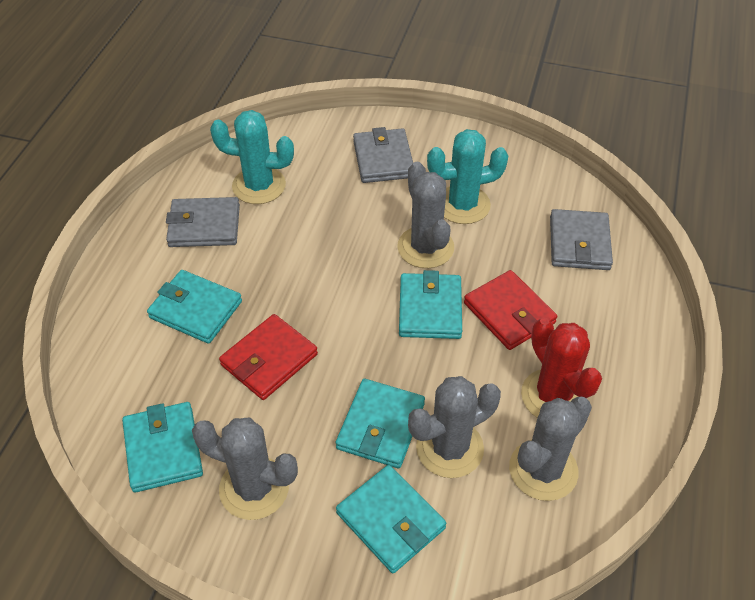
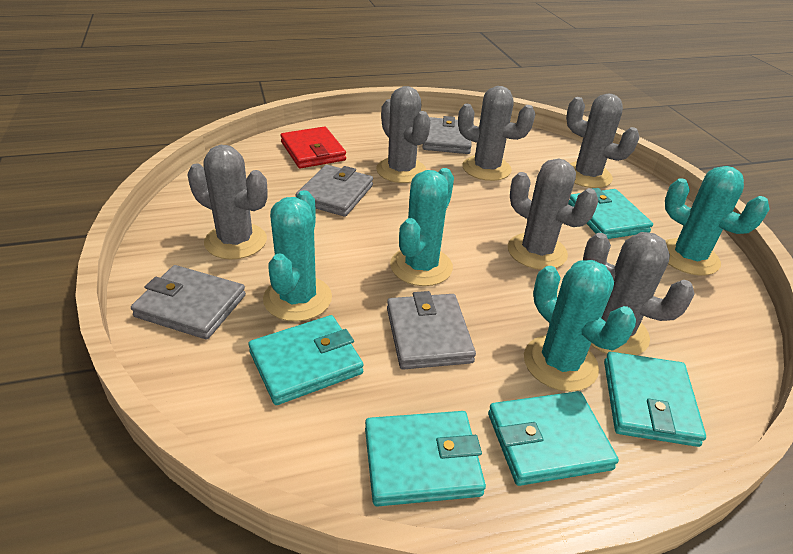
grey cactus: [192,418,298,520] [397,162,454,268] [408,376,501,478] [509,397,592,501] = 4 -> [188,145,267,259] [376,86,431,183] [458,86,535,181] [508,159,598,270] [566,93,640,188] [583,232,695,355] = 6
grey wallet: [166,197,240,247] [353,127,413,183] [550,209,613,270] = 3 -> [131,265,246,339] [295,165,373,217] [387,291,476,370] [422,116,471,154] = 4
red cactus: [521,318,602,418] = 1 -> none = 0
red wallet: [219,314,318,400] [464,270,557,350] = 2 -> [281,127,346,168] = 1
turquoise cactus: [210,110,294,204] [427,129,508,224] = 2 -> [263,190,332,322] [390,168,454,286] [524,260,636,392] [665,166,769,276] = 4

